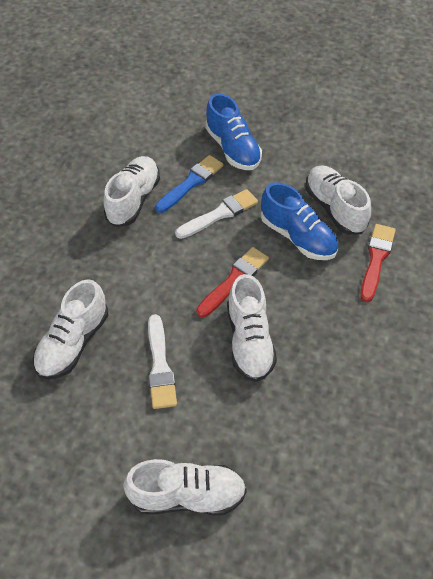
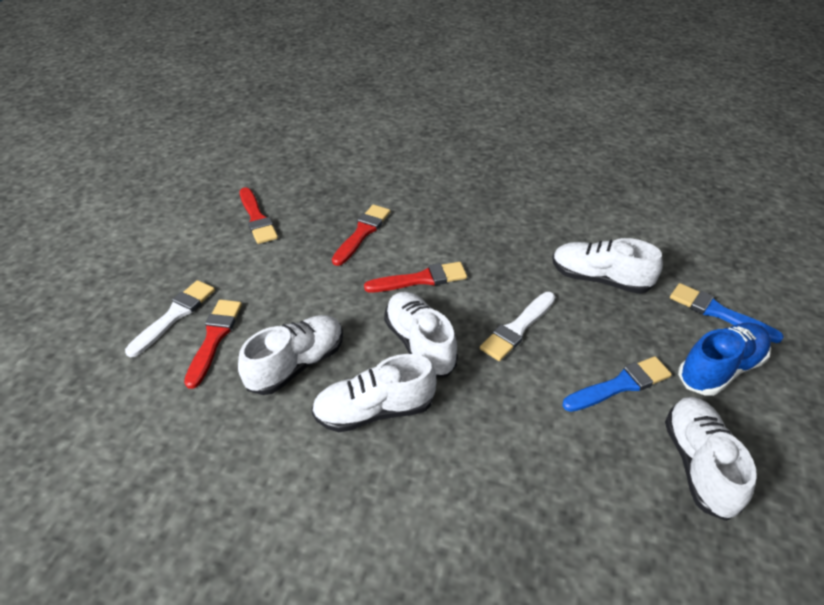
blue brush: [155,155,224,213] = 1 -> [562,356,672,412] [670,283,784,343] = 2
blue shoe: [205,93,262,170] [261,182,338,260] = 2 -> [678,323,771,396] = 1
red brush: [196,247,269,317] [360,224,396,302] = 2 -> [184,299,242,389] [240,187,278,244] [332,205,390,266] [364,262,467,292] = 4

